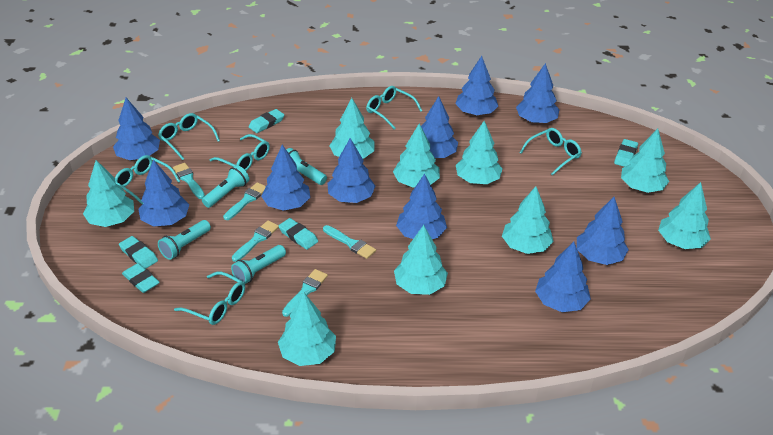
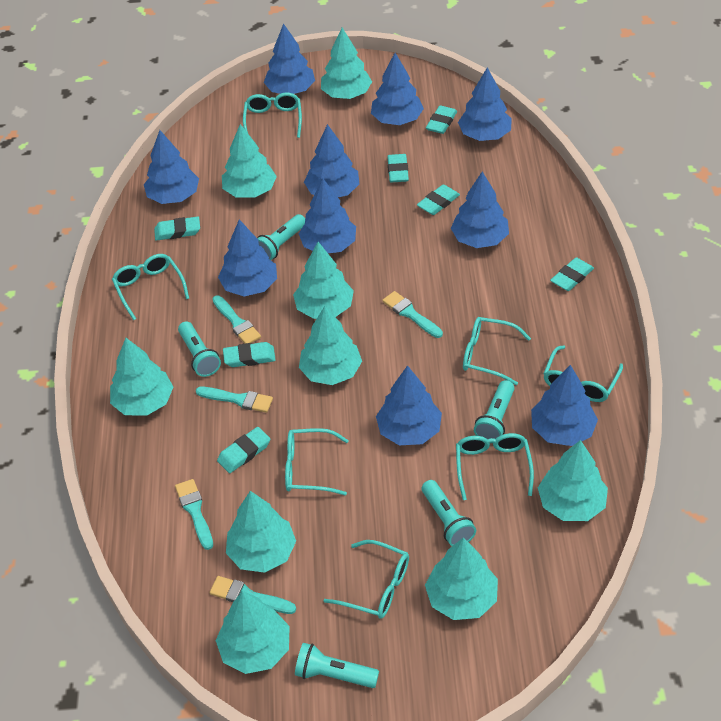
turquoise eraser: [119,236,158,269] [122,263,160,293] [249,109,284,133] [279,218,318,250] [614,139,638,167] = 5 -> [154,217,200,241] [217,427,271,473] [223,342,276,367] [387,154,409,183] [417,184,460,215] [426,106,457,134] [550,257,594,291] = 7
turquoise flashlight: [158,220,211,260] [202,165,249,208] [231,245,286,284] [286,148,327,185] = 4 -> [178,321,221,377] [257,214,305,260] [295,643,379,688] [422,480,476,546] [474,380,514,443] = 5
turquoise glasses: [115,155,180,204] [158,113,220,160] [174,272,245,325] [209,134,270,171] [366,86,422,130] [520,128,582,176] = 6 -> [112,254,189,321] [243,93,302,138] [285,428,349,495] [323,540,409,619] [456,433,534,500] [463,317,531,385] [543,345,623,402] = 7

